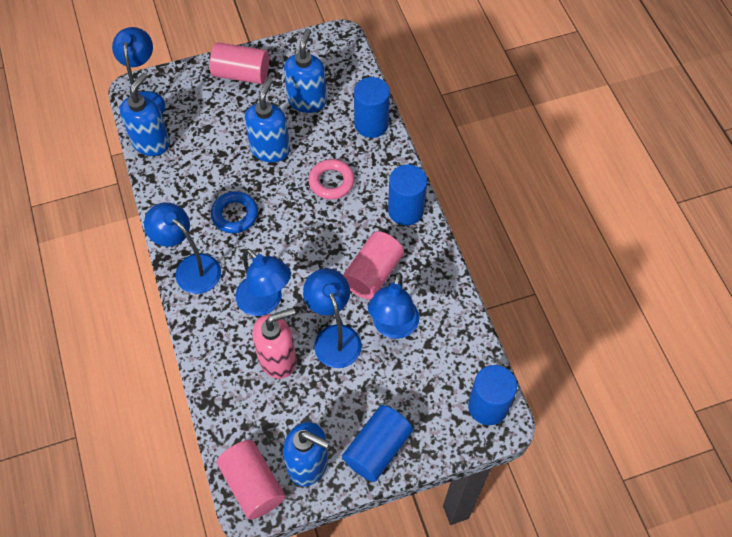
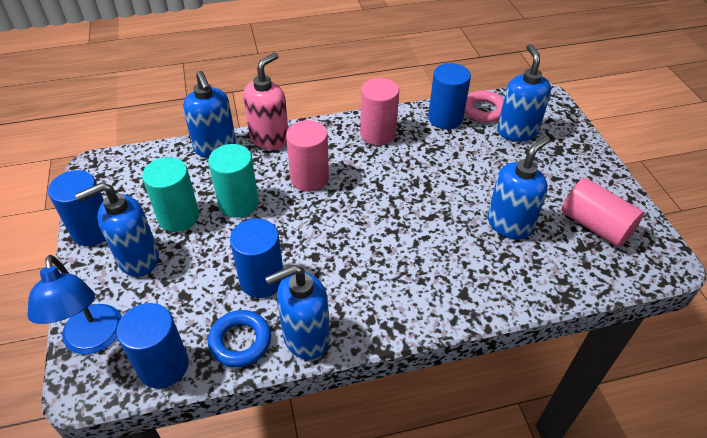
blue lamp: [112,27,165,115] [144,202,221,294] [235,249,291,316] [303,268,362,368] [368,273,419,339] = 5 -> [27,255,122,354] = 1
blue soap dispenser: [120,73,170,156] [245,79,290,162] [283,422,329,486] [284,28,327,113] = 4 -> [75,182,159,277] [183,71,236,158] [265,265,330,360] [487,136,550,240] [497,44,551,141] = 5
turquoise cylinder: none = 0 -> [142,157,199,232] [208,144,259,218] = 2

